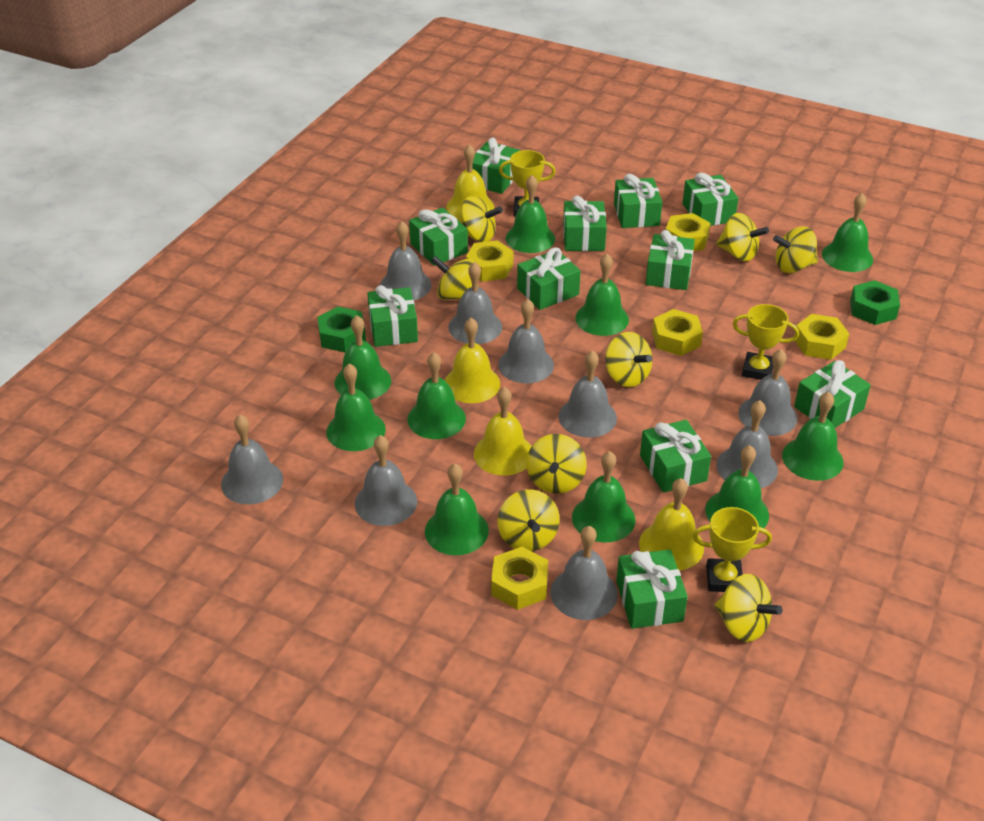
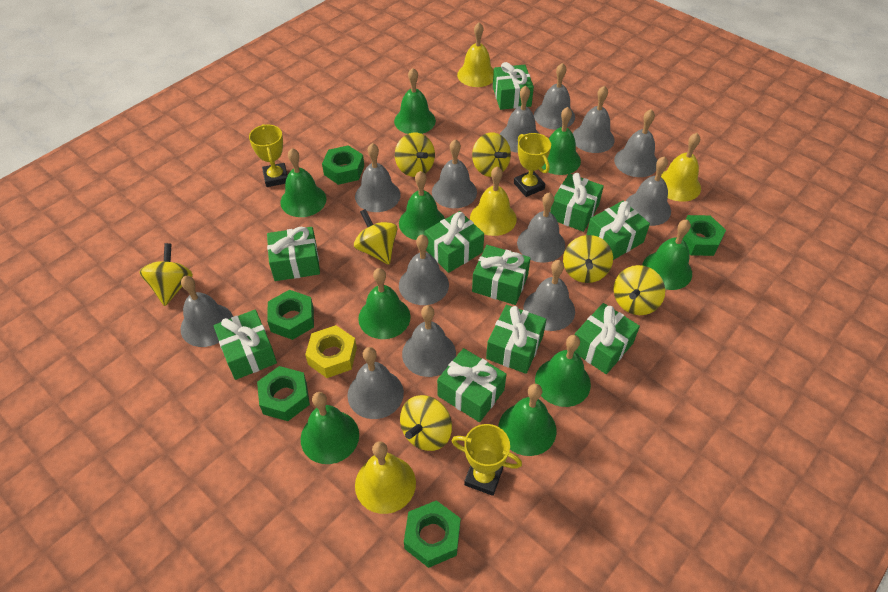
green bell: [326,364,386,451] [335,315,391,400] [407,352,466,439] [425,464,489,555] [506,175,555,253] [572,451,635,543] [575,254,629,336] [705,445,769,528] [782,392,844,481] [822,193,873,272] = 10 -> [280,148,326,217] [301,392,359,464] [358,268,411,339] [394,68,436,134] [399,171,445,240] [499,384,557,456] [535,335,591,407] [542,107,581,175] [642,219,692,290] = 9
green gift: [367,285,418,347] [409,207,468,266] [472,138,520,194] [517,247,581,310] [563,196,607,251] [614,174,662,228] [616,549,688,629] [640,420,711,493] [646,230,695,290] [683,172,738,226] [794,360,871,428] = 11 -> [214,310,277,380] [267,227,320,281] [425,211,484,273] [437,348,507,422] [472,245,531,305] [486,305,546,374] [493,62,534,110] [550,173,604,232] [575,303,640,374] [587,201,650,260] = 10
green nut: [317,306,366,352] [850,280,900,325] = 2 -> [257,366,310,421] [267,290,314,340] [322,145,364,185] [404,500,461,568] [683,215,726,256] = 5
grey bell: [221,415,283,504] [355,435,417,526] [380,221,432,300] [448,262,502,344] [498,299,554,383] [551,526,618,620] [558,350,617,438] [716,400,778,488] [738,349,797,436] = 9 -> [181,276,233,347] [347,347,404,419] [355,143,401,212] [399,235,449,305] [402,305,456,377] [432,139,477,208] [500,86,539,153] [517,192,565,263] [524,260,575,331] [534,63,575,130] [573,86,615,153] [614,109,657,177] [626,156,671,226] = 13
yellow nut: [466,240,513,281] [491,547,548,610] [652,309,703,356] [666,213,711,251] [795,314,849,360] = 5 -> [305,325,357,378] = 1
yellow spinning top: [431,256,479,300] [458,196,503,242] [498,489,560,551] [526,434,587,494] [605,332,652,387] [714,574,783,642] [716,213,769,261] [773,226,818,273] = 8 -> [139,243,193,306] [354,209,398,265] [395,133,435,177] [400,395,452,451] [472,133,511,177] [563,235,613,283] [614,265,665,315] = 7

